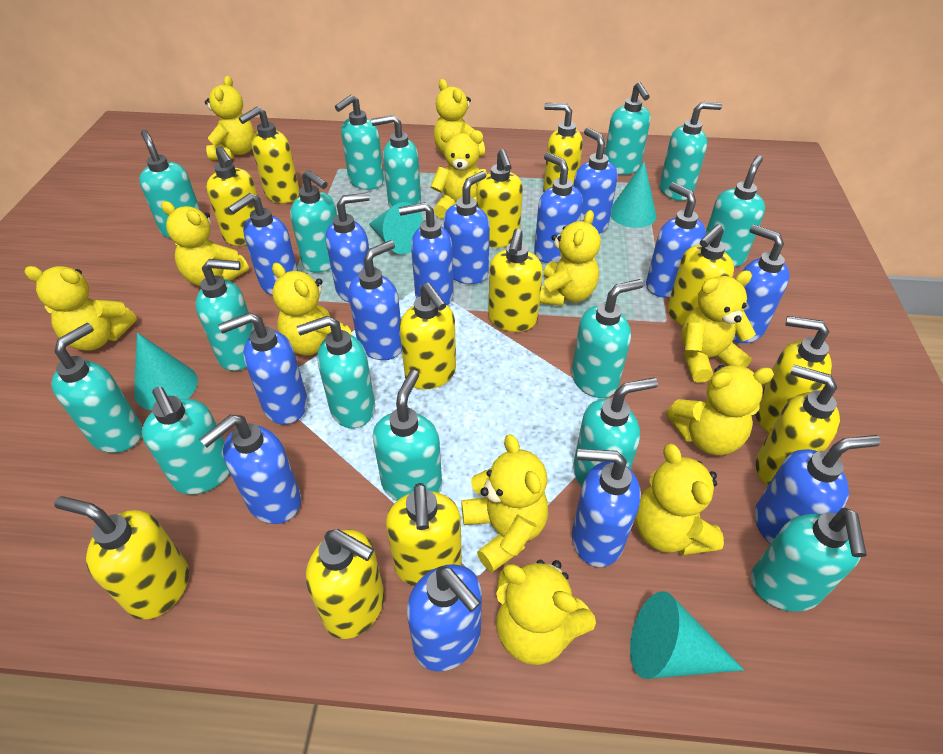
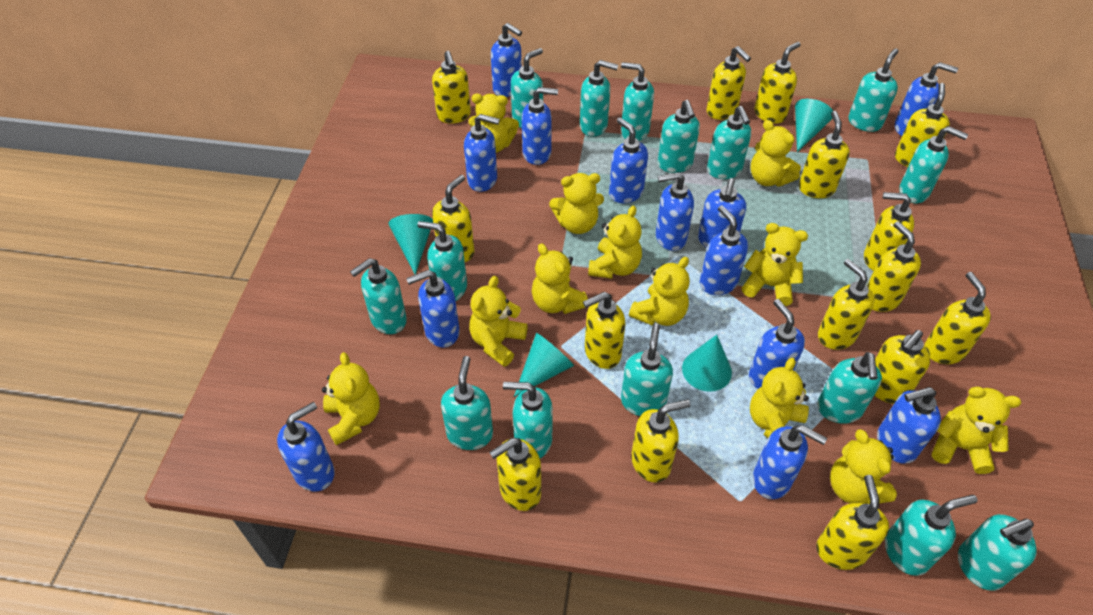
blue soap dispenser: [199,415,301,524] [218,312,308,424] [228,193,298,295] [325,192,370,303] [349,240,402,360] [399,202,454,306] [407,564,482,671] [444,171,490,284] [534,153,583,263] [572,449,641,567] [573,128,618,234] [646,182,706,298] [733,225,790,343] [755,435,881,544] = 14 -> [277,402,335,492] [406,270,460,348] [464,114,500,192] [491,23,522,97] [522,87,558,165] [609,117,648,203] [656,172,694,251] [698,178,746,248] [700,205,748,295] [749,299,805,389] [753,425,827,499] [877,387,941,464] [895,62,958,136] = 13
yellow soap dispenser: [54,496,189,620] [206,146,258,245] [239,107,300,203] [306,529,384,639] [386,483,462,586] [399,283,456,390] [477,149,523,248] [488,228,543,332] [543,103,583,192] [667,224,734,326] [755,316,832,433] [756,365,840,486] = 12 -> [432,51,471,124] [432,175,474,262] [489,438,541,511] [583,292,625,369] [631,399,690,482] [707,46,751,120] [754,42,801,124] [799,111,850,198] [816,475,889,570] [818,259,875,350] [864,192,914,271] [867,221,921,312] [874,330,930,404] [895,83,950,167] [924,272,991,364] = 15

